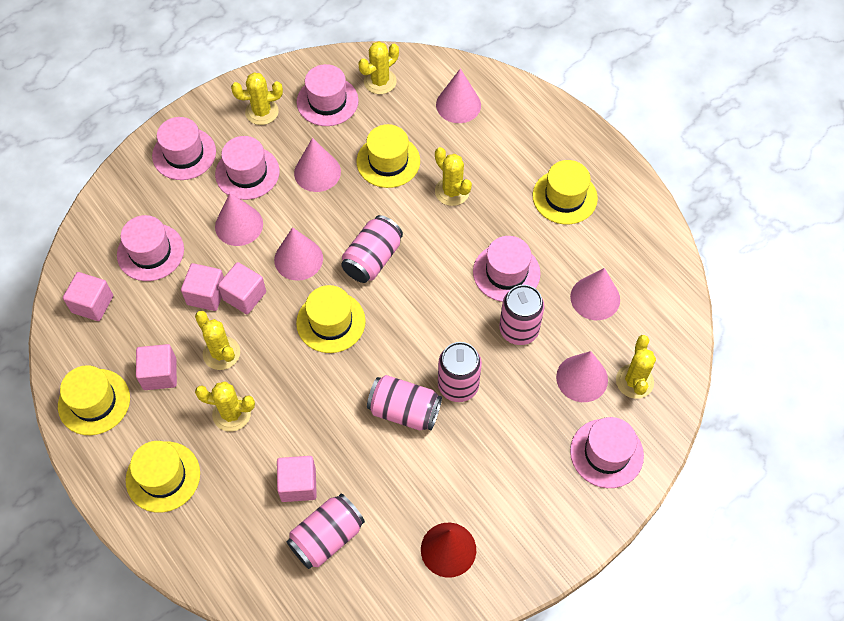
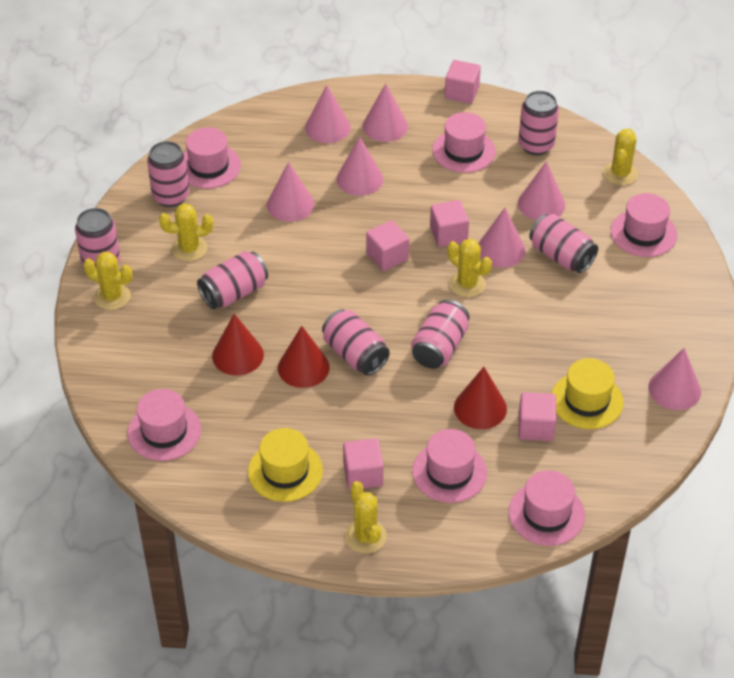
pink can: [287,494,365,569] [341,215,403,283] [367,375,442,430] [438,342,482,402] [499,285,544,345] = 5 -> [75,208,120,270] [147,141,189,207] [197,251,268,309] [322,309,390,375] [411,299,470,369] [518,91,559,155] [529,214,598,273] = 7
pink cone: [215,193,263,246] [274,227,323,281] [294,138,341,192] [436,69,481,123] [556,351,608,402] [570,268,620,320] = 6 -> [267,162,314,222] [305,85,350,143] [336,136,383,196] [363,84,408,142] [478,208,526,268] [518,161,565,220] [648,348,701,410] = 7
red cone: [421,523,476,578] = 1 -> [212,314,264,376] [278,326,330,388] [454,367,507,429] = 3
yellow cactus: [195,311,240,370] [195,381,255,432] [231,72,283,125] [358,42,399,94] [435,147,472,206] [616,335,656,399] = 6 -> [83,252,132,310] [159,204,213,261] [345,481,387,554] [448,239,492,297] [603,128,638,185] = 5
yellow hat: [58,365,130,435] [126,441,200,513] [296,285,366,353] [357,124,420,188] [533,160,598,224] = 5 -> [248,428,323,502] [551,358,624,429] = 2

